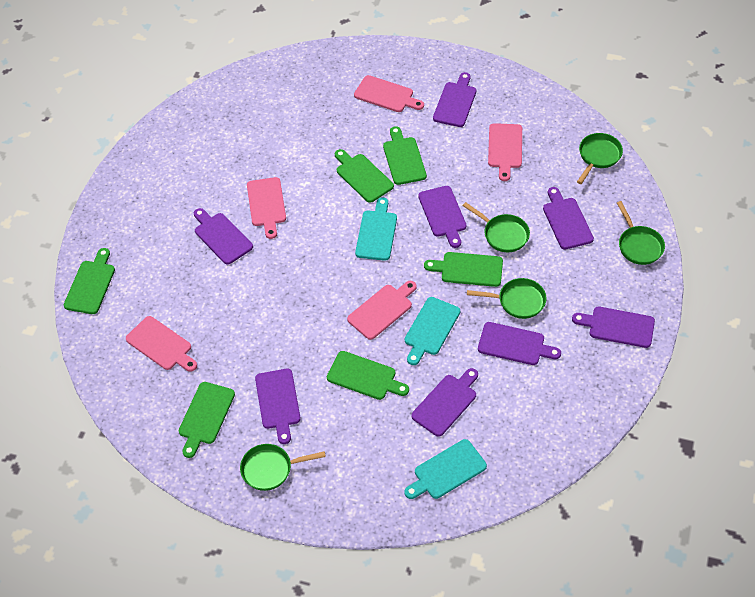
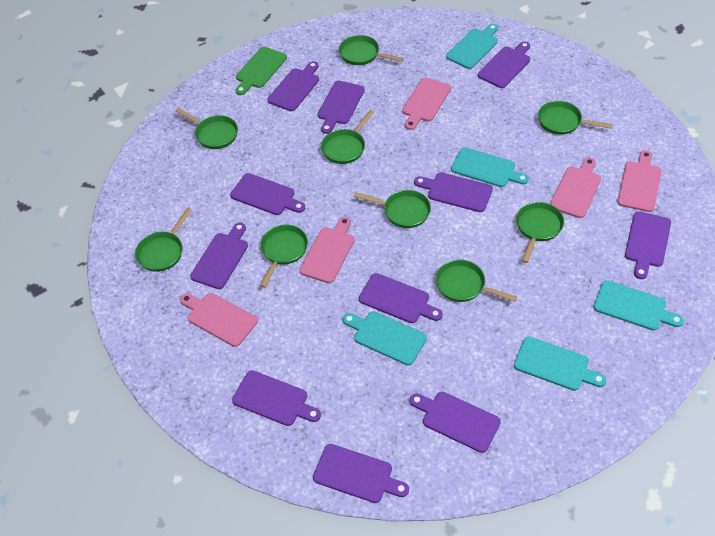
green cutting board: [64,248,115,314] [179,382,235,458] [327,351,409,400] [335,149,394,203] [383,126,427,185] [424,252,503,287] = 6 -> [236,47,287,95] = 1
green pan: [240,444,326,491] [463,202,530,252] [467,278,547,319] [577,133,623,184] [617,201,665,265] = 5 -> [135,208,192,272] [175,108,238,149] [260,225,308,288] [321,110,374,164] [339,35,404,65] [354,190,431,228] [436,260,517,302] [516,202,564,263] [538,101,613,135] = 9
purple cutting board: [194,208,253,265] [255,369,301,444] [411,368,478,437] [418,186,466,248] [433,72,476,127] [478,322,561,365] [543,187,594,249] [572,307,655,348] = 8 -> [190,222,248,289] [230,173,305,215] [232,370,321,426] [267,61,319,111] [313,444,409,503] [317,81,365,134] [359,273,443,323] [410,392,501,453] [414,172,493,212] [478,41,530,88] [625,211,671,279] = 11
turquoise cutting board: [355,197,397,261] [404,439,487,499] [405,297,460,365] = 3 -> [342,311,427,365] [446,24,498,69] [451,147,529,187] [514,337,606,391] [593,280,684,331] = 5

